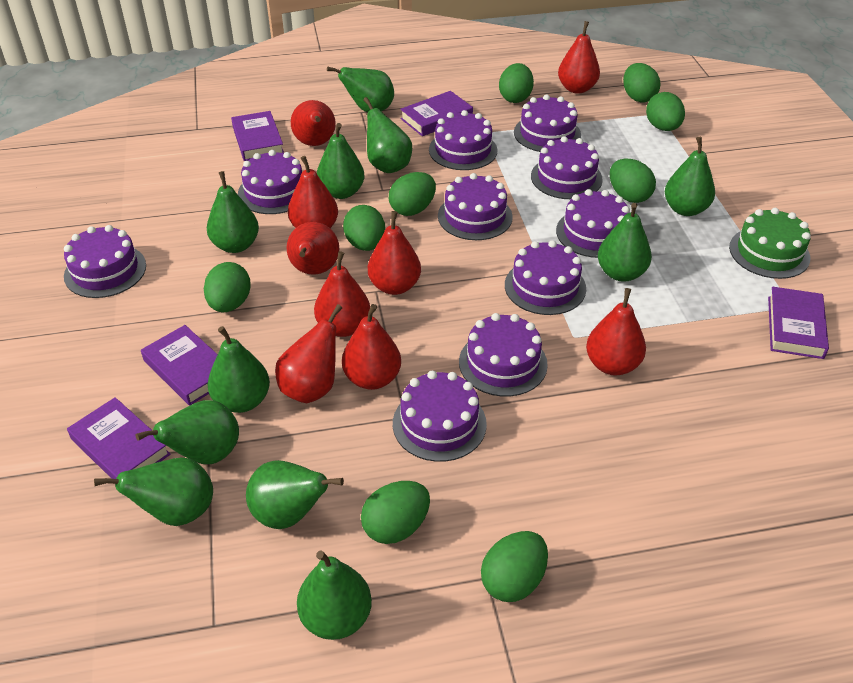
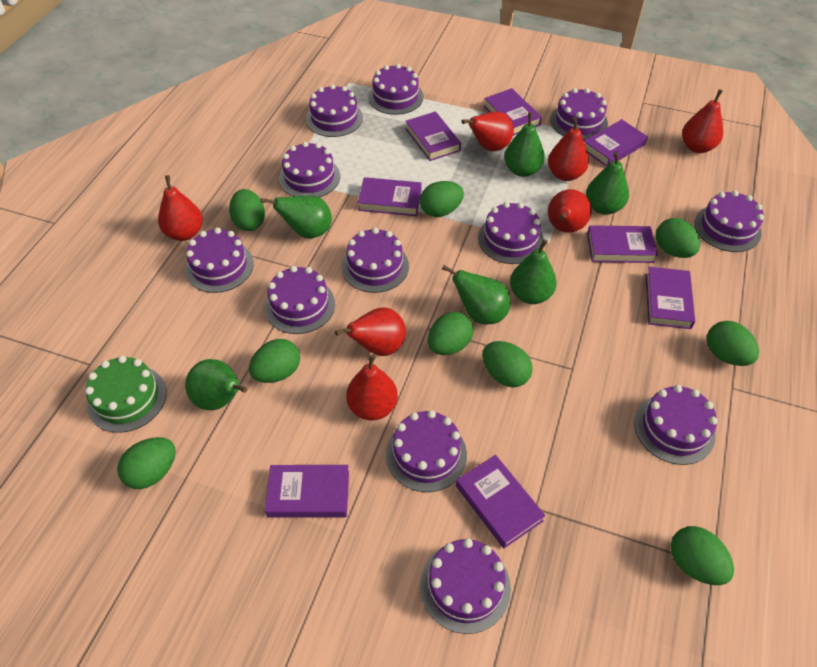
green pear: [94,458,213,526] [135,400,239,464] [207,171,259,253] [208,326,270,413] [246,460,344,529] [297,551,372,640] [317,123,364,199] [327,66,394,112] [363,97,412,173] [598,203,652,282] [665,137,715,216] = 11 -> [185,359,247,410] [261,196,332,238] [442,265,511,324] [504,112,545,177] [510,239,557,304] [586,151,629,215] = 6
purple book: [67,397,171,479] [141,325,218,406] [231,111,284,161] [400,91,473,136] [768,287,829,359] = 5 -> [265,465,349,517] [358,177,422,216] [405,111,461,161] [456,455,545,548] [484,88,542,135] [584,119,648,167] [587,225,658,263] [646,267,695,329] = 8
purple cake: [64,225,146,298] [238,150,302,214] [393,371,487,462] [429,110,498,170] [438,173,513,240] [459,313,548,397] [505,240,586,315] [514,94,581,152] [531,136,603,199] [556,189,630,258] = 10 -> [185,228,254,293] [265,266,335,334] [279,142,340,197] [306,84,363,137] [342,228,409,293] [368,64,423,115] [386,410,467,492] [420,538,511,634] [478,202,544,264] [550,88,608,140] [634,385,718,465] [695,190,764,252] = 12
red pear: [275,304,342,403] [286,222,339,274] [288,156,338,228] [291,100,336,146] [314,251,370,337] [342,304,401,390] [368,211,421,295] [558,21,600,94] [586,288,646,375] = 9 -> [158,175,203,241] [335,308,406,356] [346,354,398,420] [461,112,514,151] [548,117,589,181] [548,189,591,233] [682,89,723,153] = 7

